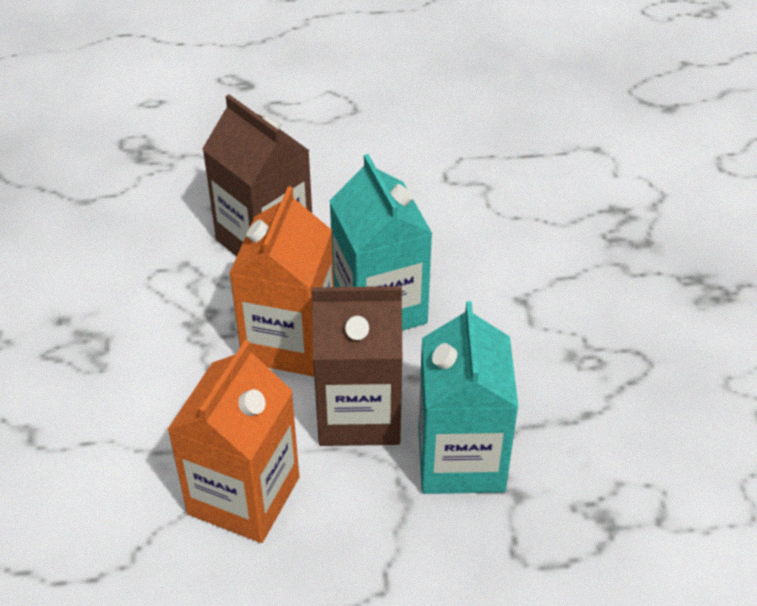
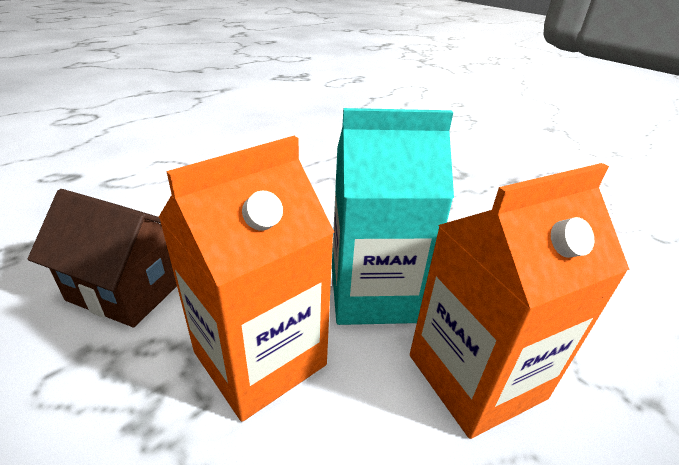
brown carton: [202,94,312,257] [311,286,402,446] = 2 -> none = 0
brown house: none = 0 -> [28,189,177,327] = 1
turquoise carton: [329,154,433,331] [418,301,518,494] = 2 -> [332,108,454,325] = 1

